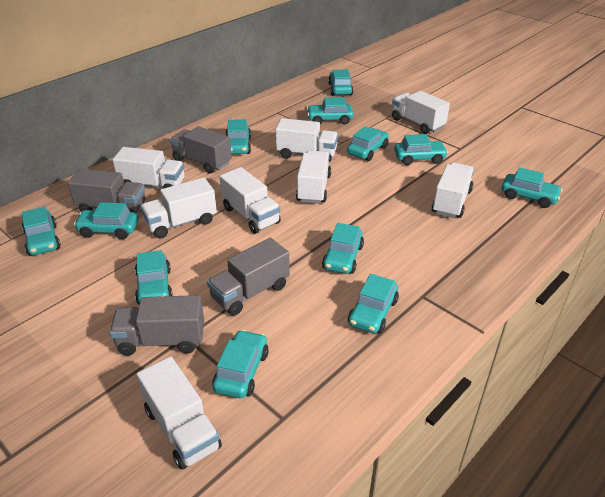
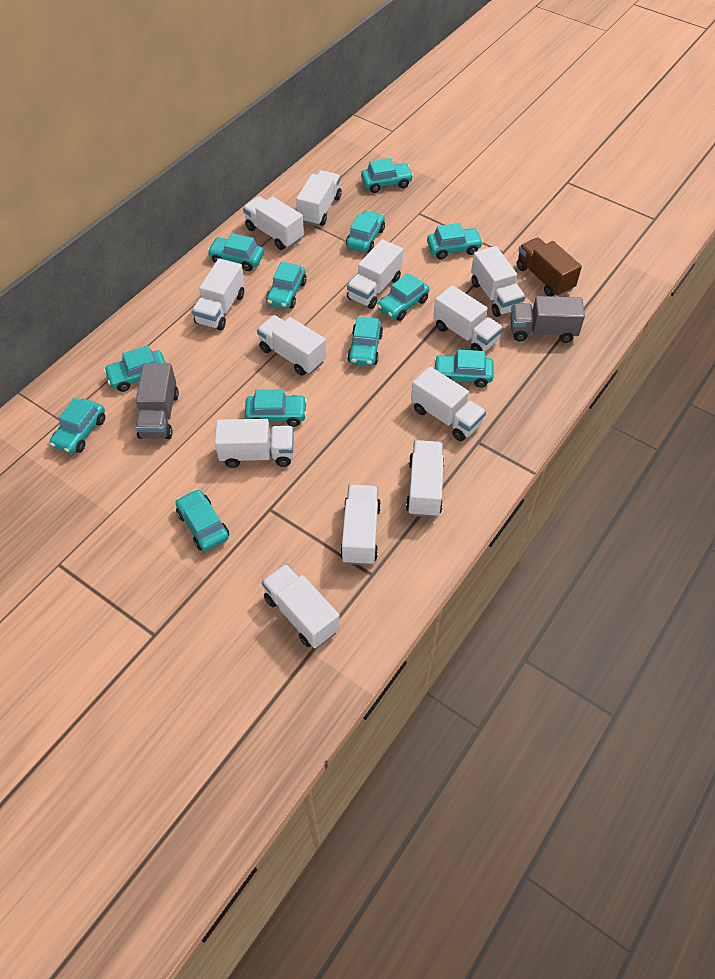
brown truck: none = 0 -> [517,237,582,297] = 1
grey truck: [68,169,145,213] [110,295,204,356] [170,126,232,174] [207,238,290,316] = 4 -> [135,363,179,439] [510,296,585,343] = 2
white truck: [112,147,185,189] [136,356,222,470] [140,177,217,238] [219,167,281,234] [275,118,338,162] [296,150,331,204] [392,91,450,134] [432,162,474,218] = 8 -> [192,258,245,331] [215,419,294,468] [243,196,304,250] [257,315,326,376] [262,564,340,648] [296,170,342,226] [340,485,381,566] [347,239,403,309] [406,440,445,518] [411,366,486,441] [433,285,503,351] [471,246,525,317] = 12

